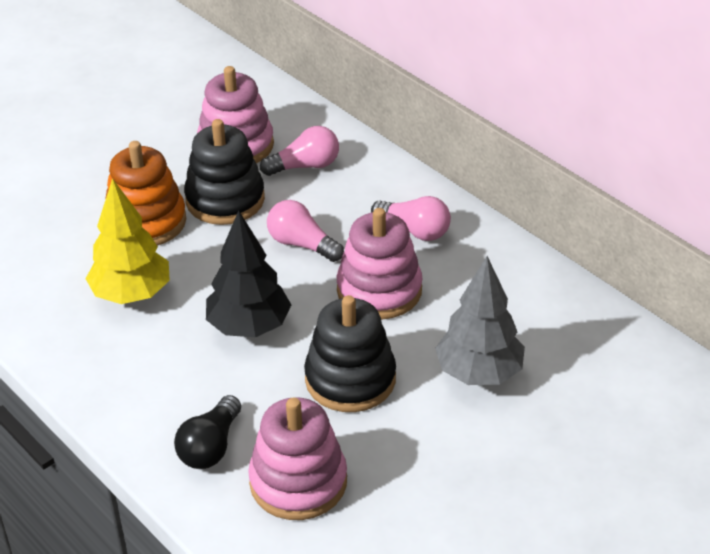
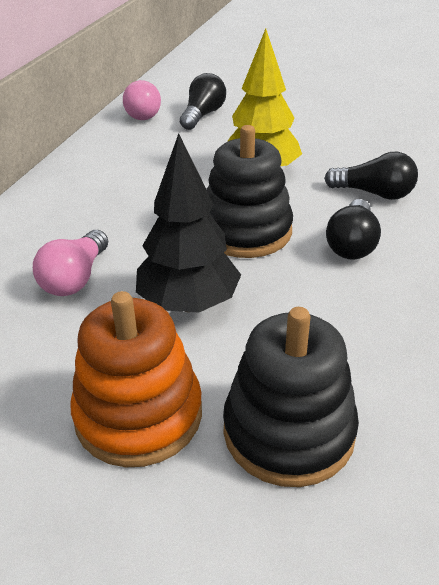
black light bulb: [174,395,241,469] = 1 -> [180,73,226,130] [324,152,418,200] [326,199,381,260] = 3
grey tree: [435,256,525,385] = 1 -> none = 0
pink light bulb: [260,126,339,176] [267,200,344,262] [371,196,451,241] = 3 -> [33,230,108,296] [123,80,161,120] = 2
pink stacking toy: [197,66,274,163] [248,397,347,520] [337,208,422,319] = 3 -> none = 0

